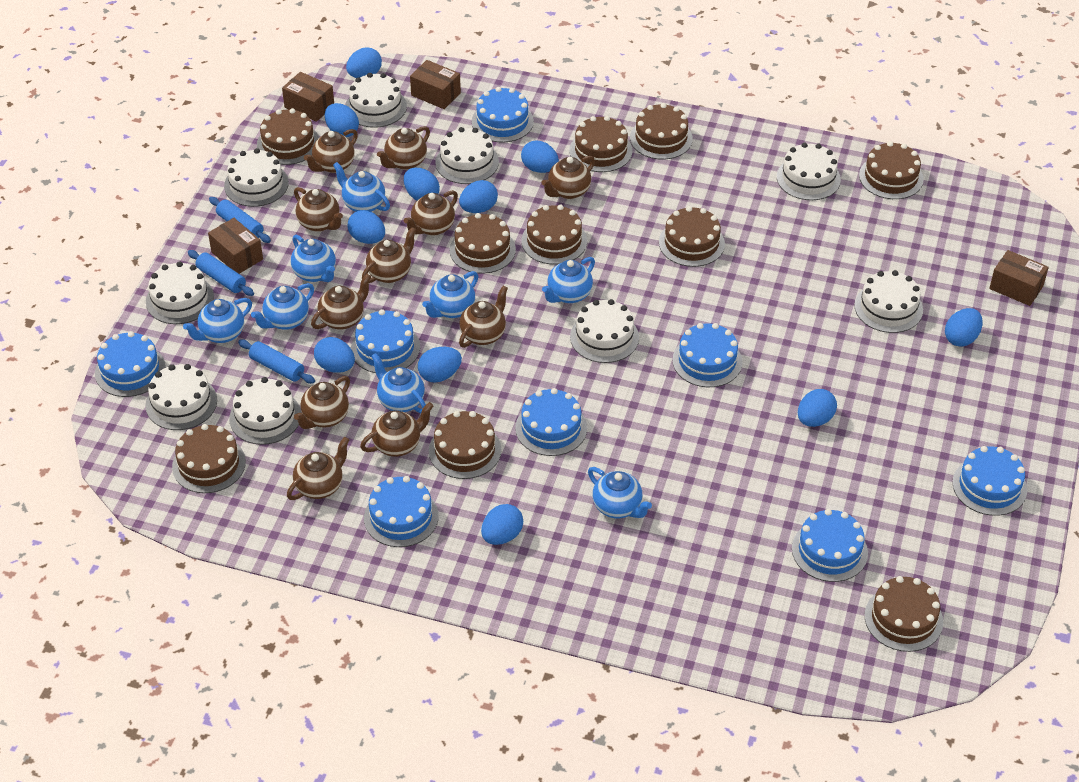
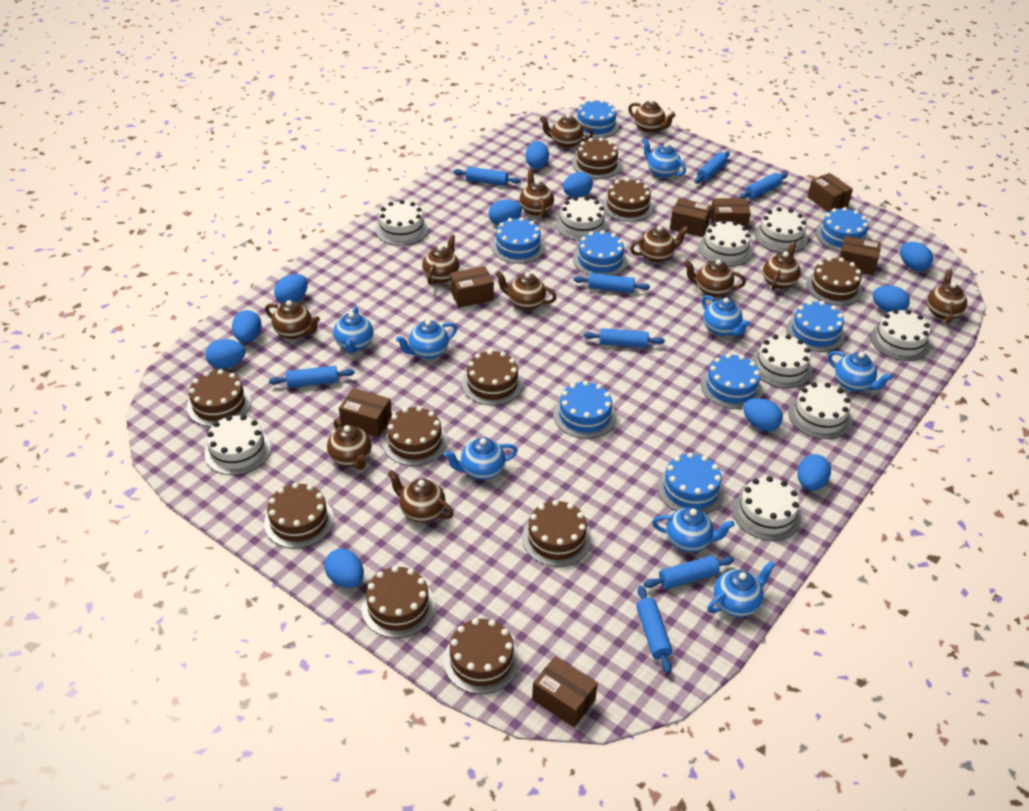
blue rolling pin: [188,250,254,296] [209,197,271,243] [238,340,315,384] = 3 -> [269,366,355,388] [453,167,521,186] [573,273,650,293] [584,328,665,348] [636,585,672,674] [644,555,734,589] [695,151,730,184] [739,173,788,199] = 8
brown box: [208,218,263,274] [282,72,334,122] [410,60,461,109] [989,250,1049,306] = 4 -> [339,388,392,437] [450,266,494,308] [532,656,598,727] [670,198,712,237] [710,198,751,230] [808,173,853,212] [839,236,881,276] = 7
brown teapot: [287,437,349,500] [294,187,343,232] [294,376,350,429] [304,129,358,173] [311,274,371,330] [360,402,434,457] [362,227,416,283] [377,126,430,170] [404,190,458,236] [459,286,508,348] [541,156,595,199] = 11 -> [265,300,320,339] [327,419,371,470] [388,470,454,523] [422,234,459,285] [495,271,557,311] [520,170,554,218] [540,114,593,148] [628,99,675,133] [630,226,689,263] [684,259,746,297] [763,241,801,290] [927,269,967,323] = 12

